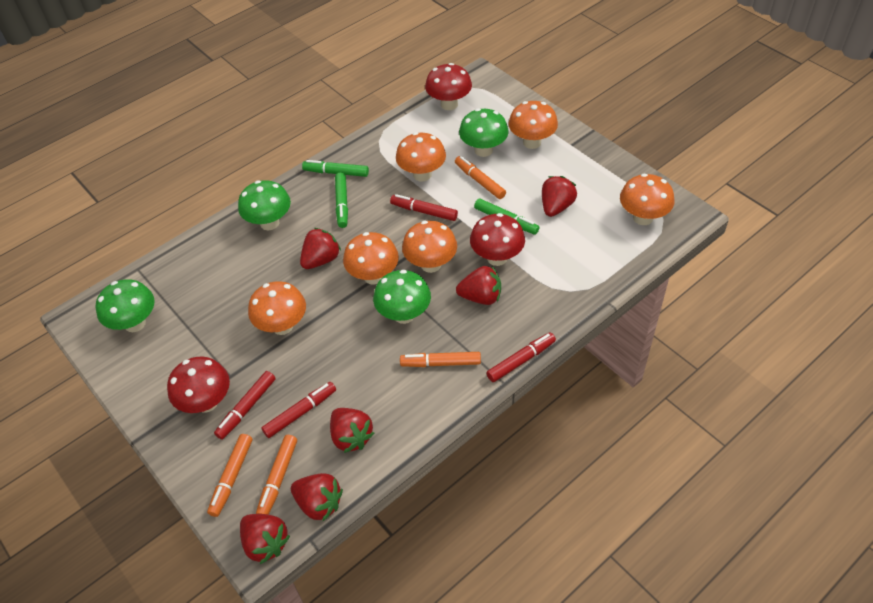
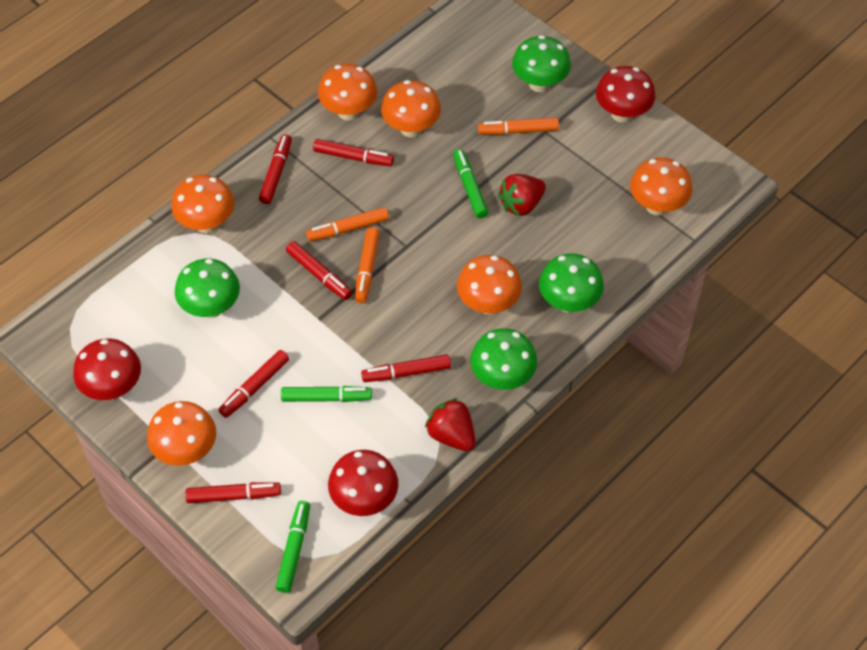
orange marker: [207,434,252,517] [256,435,297,515] [400,352,481,367] [455,156,506,199] = 4 -> [306,207,389,241] [355,227,380,303] [478,117,559,135] = 3
red marker: [214,371,276,440] [261,382,336,438] [390,194,458,221] [486,332,556,382] = 4 -> [185,482,281,503] [218,350,289,418] [259,134,292,204] [286,241,352,300] [313,139,394,166] [361,355,451,382] = 6
red strawberry: [240,514,290,564] [291,473,343,521] [300,228,341,269] [330,408,374,453] [456,266,501,305] [542,176,577,217] = 6 -> [425,398,476,451] [498,174,546,216] = 2

